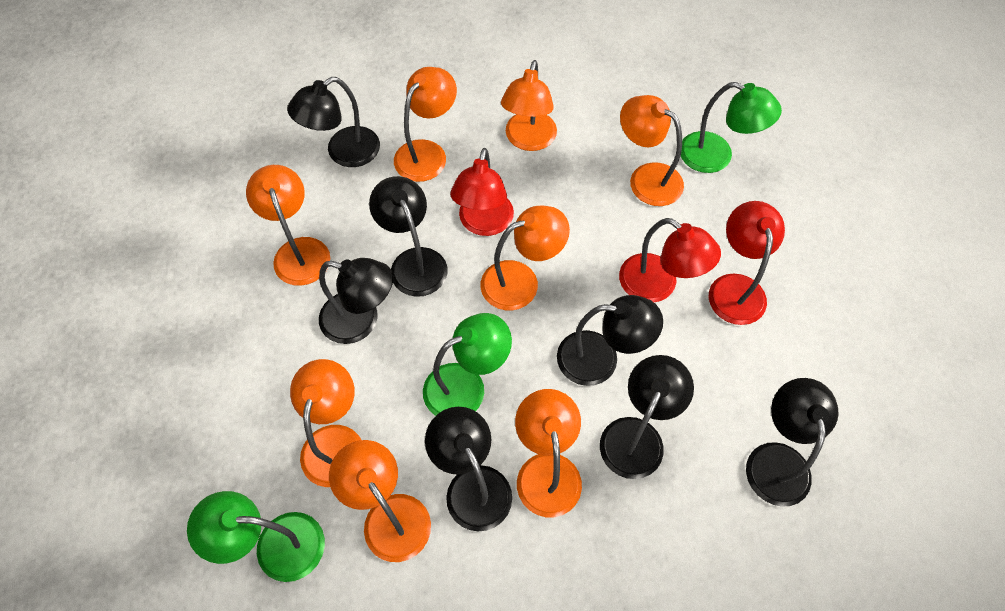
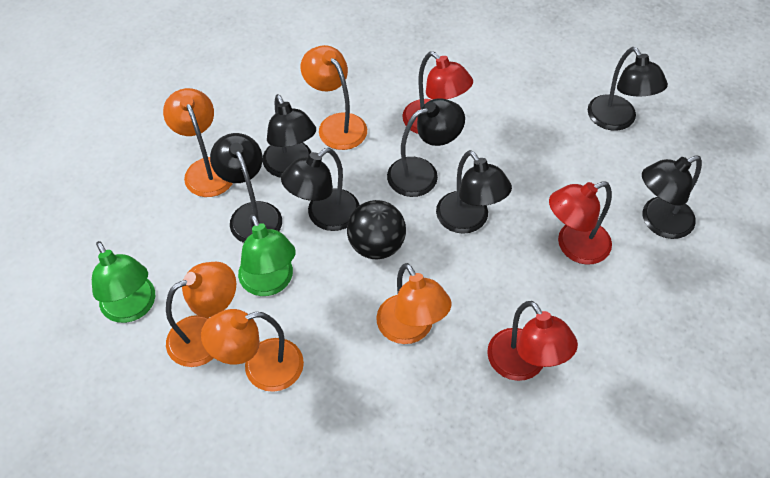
black ball: none = 0 -> [347,200,406,259] = 1
green lamp: [187,491,325,582] [423,313,512,416] [681,82,782,173] = 3 -> [92,241,155,323] [238,214,296,296] = 2
orange lamp: [246,165,330,286] [290,359,361,487] [329,440,431,562] [394,67,457,182] [481,206,570,310] [501,60,557,151] [515,389,582,517] [620,95,684,206] = 8 -> [163,88,233,197] [166,261,236,367] [201,309,304,392] [301,45,367,150] [376,263,452,344] = 5

